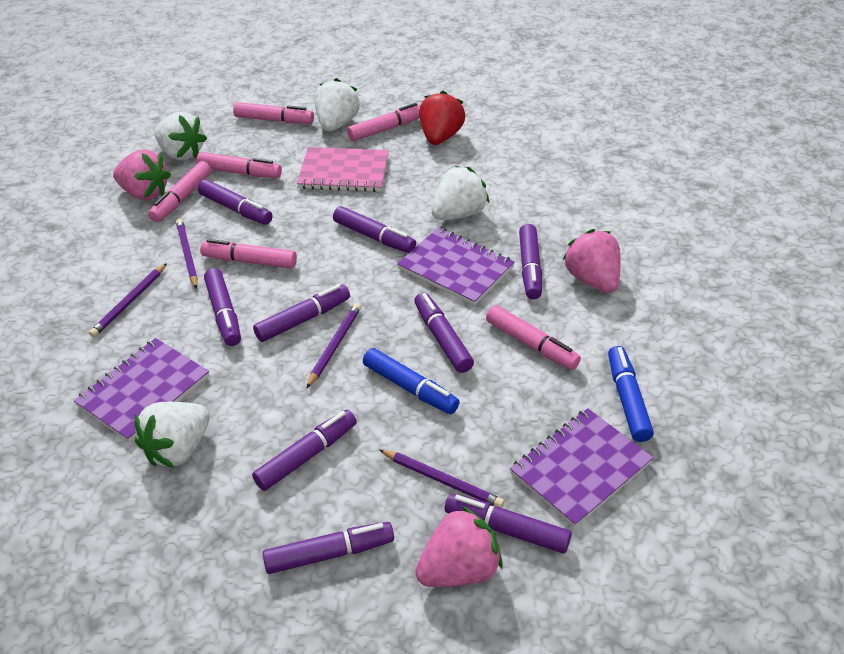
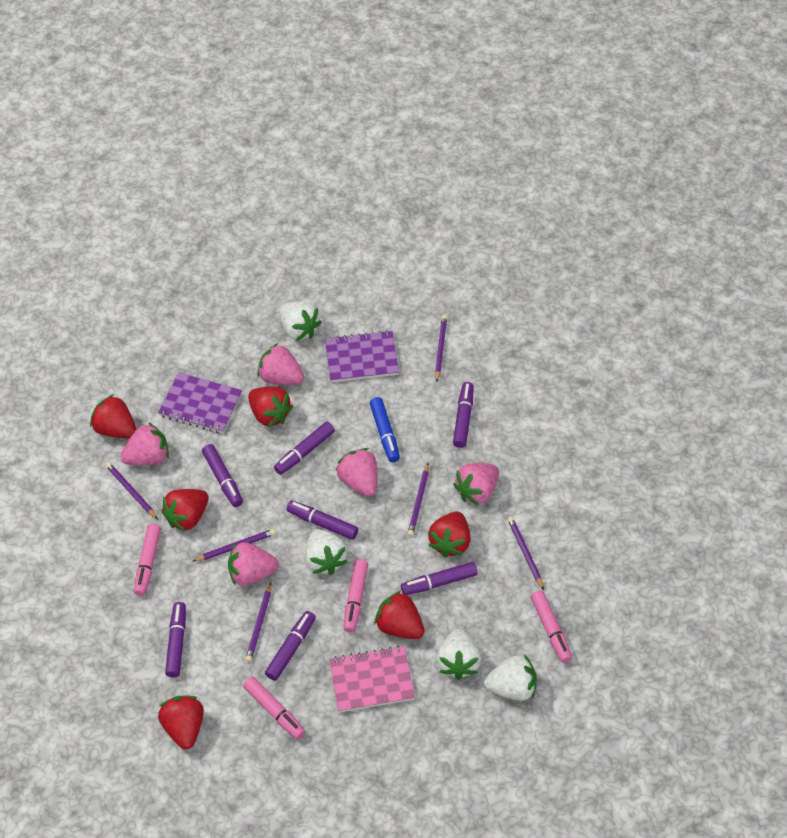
blue marker: [363,348,460,414] [608,346,654,442] = 2 -> [370,397,400,462] = 1
pink marker: [148,161,211,222] [196,152,282,178] [200,239,297,269] [233,102,314,124] [347,103,420,141] [486,305,581,370] = 6 -> [134,524,161,596] [243,677,305,739] [344,559,368,633] [531,590,572,663] = 4
pink strawberry: [113,150,171,200] [415,506,503,587] [563,229,621,293] = 3 -> [120,422,169,465] [228,542,279,586] [257,343,304,385] [336,448,377,497] [453,463,499,505] = 5
purple marker: [198,179,273,225] [204,268,241,346] [252,410,357,491] [253,284,350,342] [263,522,394,574] [333,206,416,253] [414,292,474,373] [444,494,572,553] [519,224,542,299] = 9 -> [165,602,186,677] [202,444,243,507] [265,611,316,681] [274,422,335,475] [286,501,358,540] [401,562,478,595] [453,382,474,448] = 7
purple notebook: [74,338,209,442] [397,227,515,305] [510,408,654,528] = 3 -> [158,372,242,433] [325,330,399,382] = 2
purple pencil: [89,263,167,337] [176,219,198,289] [306,303,361,389] [380,450,504,508] = 4 -> [105,462,158,519] [193,529,276,561] [245,583,271,662] [408,463,429,536] [435,315,447,382] [508,517,544,590] = 6
red strawberry: [419,91,465,145] = 1 -> [90,394,136,438] [158,695,204,750] [162,489,209,532] [248,386,293,427] [374,591,425,639] [428,511,471,558] = 6

